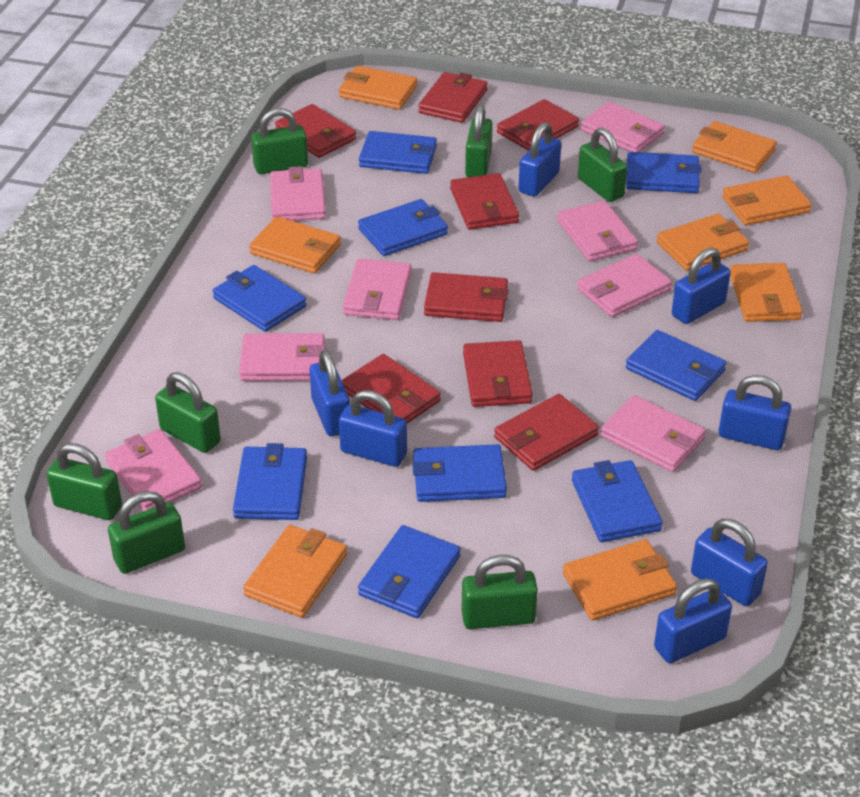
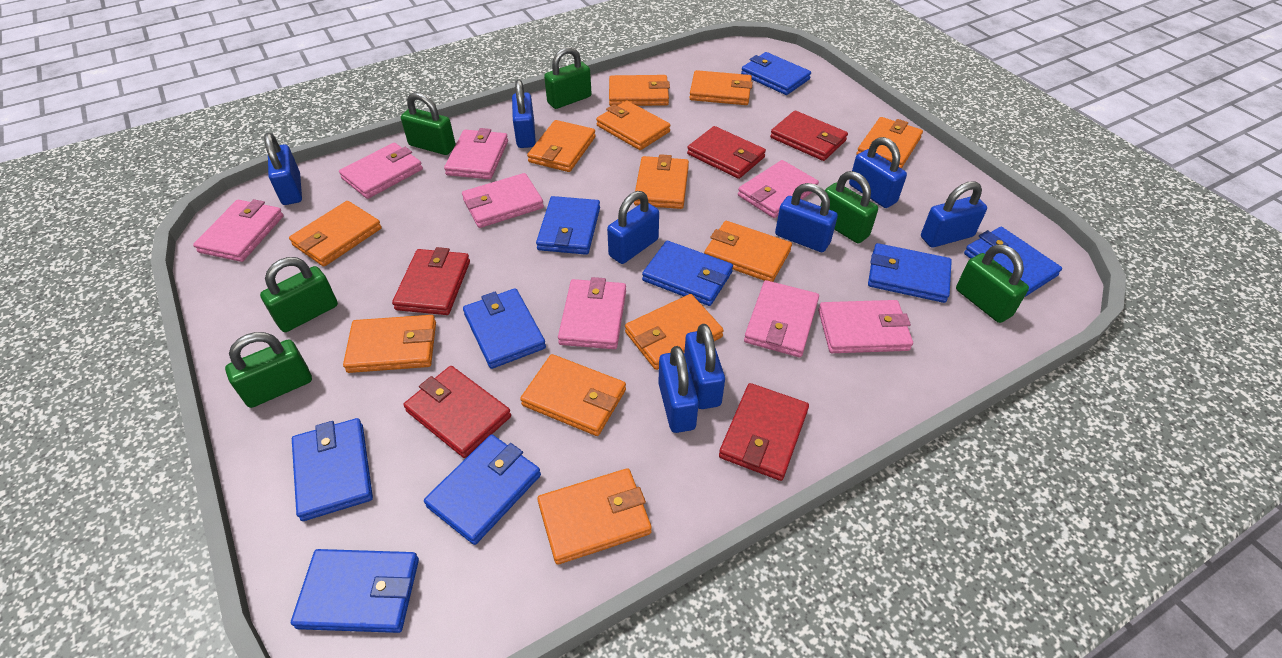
blue padlock: [310,350,350,436] [339,390,407,467] [518,122,561,197] [654,578,732,663] [672,247,731,324] [691,519,768,606] [719,375,791,450] = 7 -> [264,133,302,205] [512,80,536,148] [607,191,659,264] [658,346,699,433] [684,324,725,409] [775,183,838,252] [849,137,907,208] [921,181,987,248] = 8
green padlock: [46,443,122,520] [108,491,185,574] [155,372,221,453] [251,108,308,174] [461,555,538,629] [465,105,493,177] [578,128,627,202] = 7 -> [225,332,312,408] [260,257,338,332] [401,92,456,155] [544,47,592,109] [820,171,878,243] [956,244,1029,323] = 6
orange wallet: [243,525,347,618] [249,216,341,274] [339,66,417,110] [563,539,677,621] [657,213,749,271] [692,121,777,173] [722,175,812,226] [730,263,803,322] = 8 -> [289,201,382,267] [343,315,436,373] [520,354,626,436] [527,120,596,172] [537,468,652,565] [596,100,671,150] [609,75,670,106] [625,294,724,370] [634,154,689,209] [689,70,753,105] [704,221,792,282] [856,117,923,169] = 12
red wallet: [275,104,356,158] [341,354,441,424] [418,72,488,123] [424,272,509,322] [450,173,519,230] [463,340,533,407] [494,394,599,471] [497,99,579,151] = 8 -> [392,247,470,315] [403,366,511,458] [687,126,766,179] [719,383,809,481] [770,111,848,161] = 5

